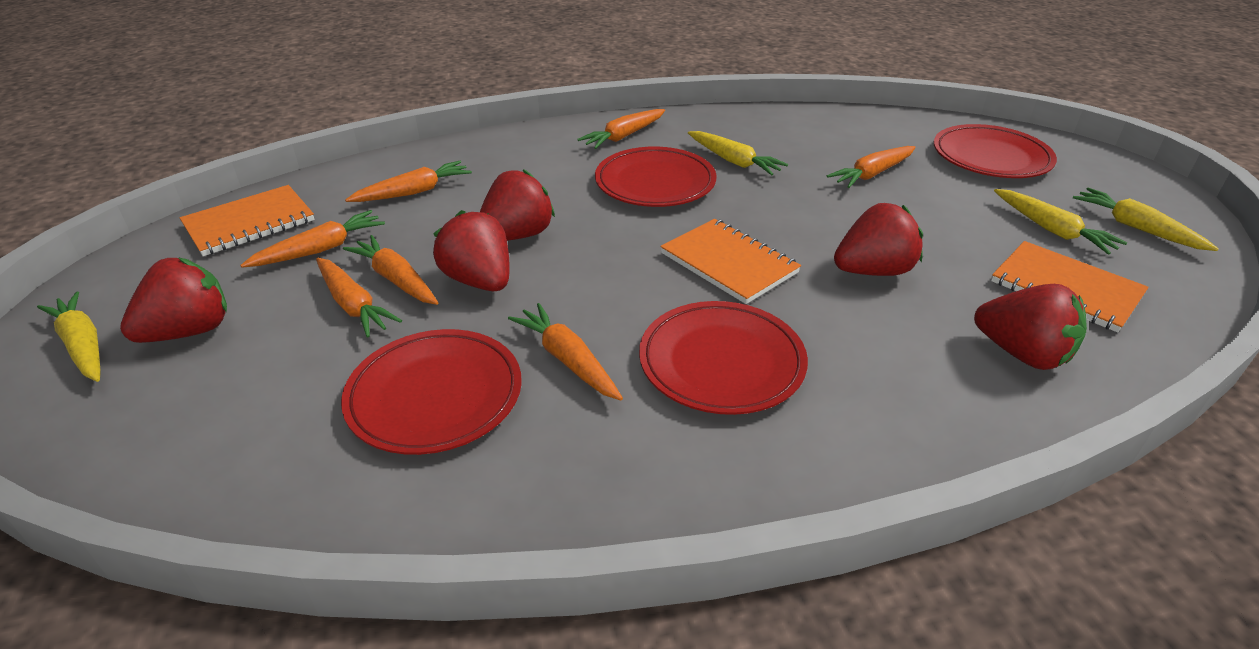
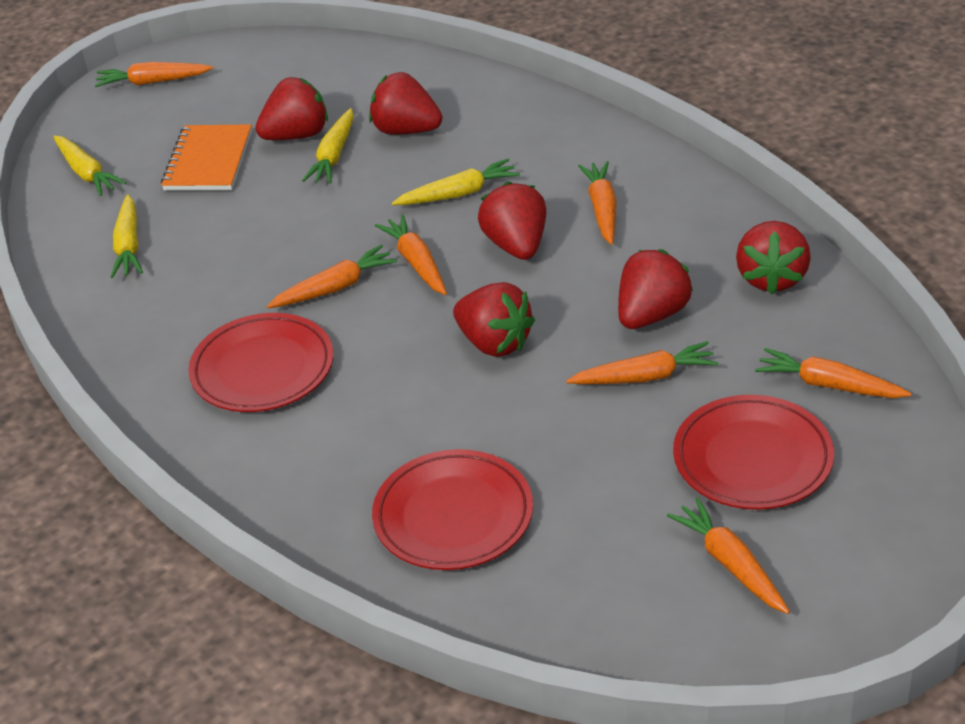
orange notebook: [180,185,315,256] [660,219,801,304] [991,241,1148,332] = 3 -> [161,124,252,190] = 1
red plate: [341,329,522,455] [595,147,717,207] [639,301,808,415] [934,124,1057,178] = 4 -> [188,313,333,412] [372,449,533,570] [673,395,834,510] = 3
red strawberry: [120,258,227,343] [433,210,510,291] [480,169,555,241] [834,203,923,276] [974,284,1087,370] = 5 -> [255,77,328,140] [369,72,442,135] [453,282,535,357] [478,182,546,260] [618,249,693,329] [736,221,811,294] = 6

